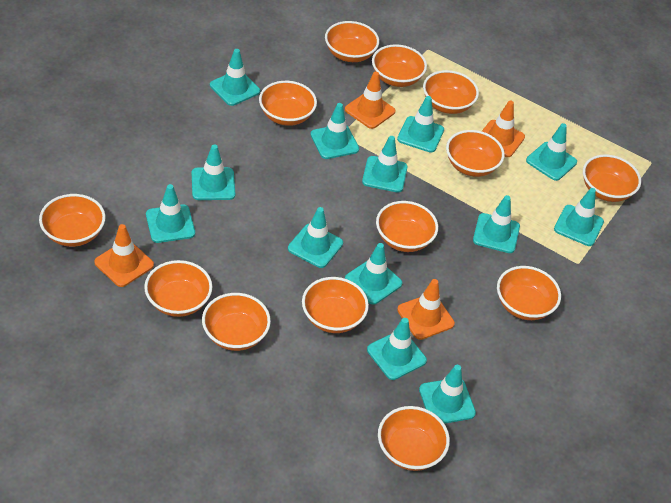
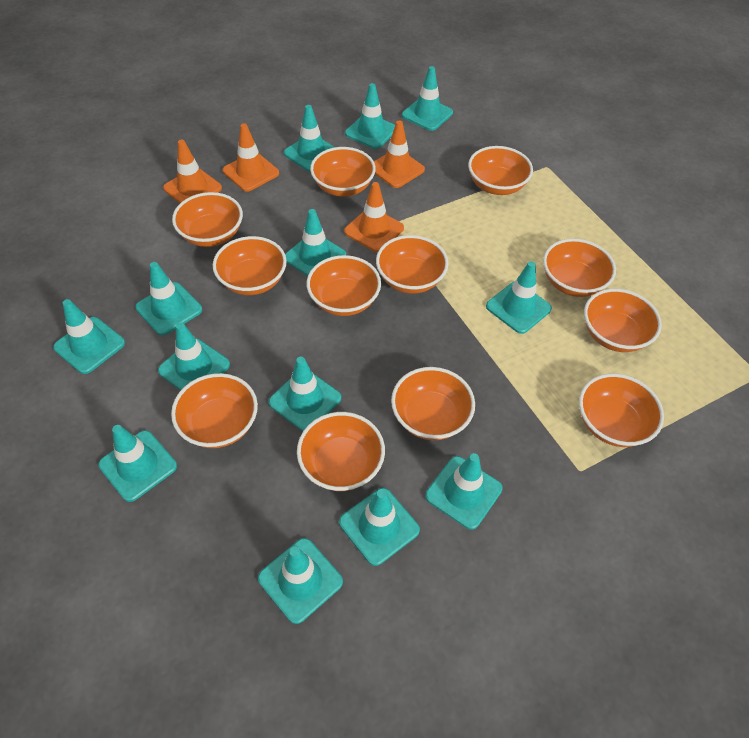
orange bowl: [39,194,105,247] [144,260,212,317] [202,293,271,351] [259,81,317,126] [302,277,369,333] [325,21,379,62] [372,44,427,87] [376,201,438,252] [378,406,450,471] [423,70,479,114] [446,130,505,177] [497,266,561,320] [583,155,641,202] = 13 -> [171,373,258,448] [172,192,243,247] [213,236,287,295] [297,412,385,491] [306,255,381,316] [310,147,376,196] [376,235,449,294] [391,367,475,440] [468,146,533,195] [543,238,616,297] [579,373,664,447] [584,289,662,352] = 12

